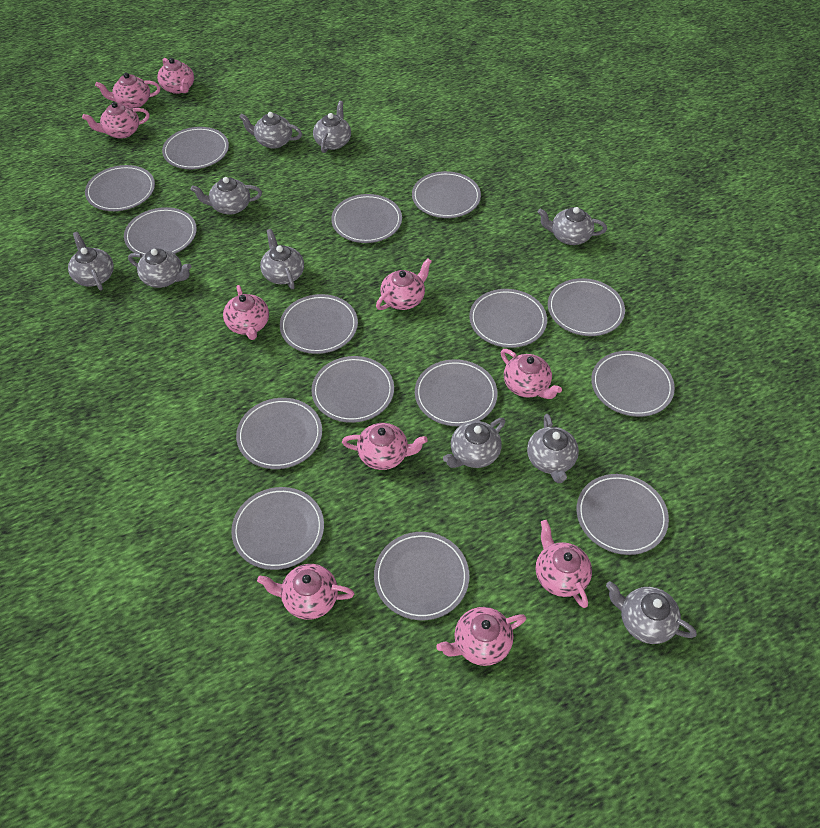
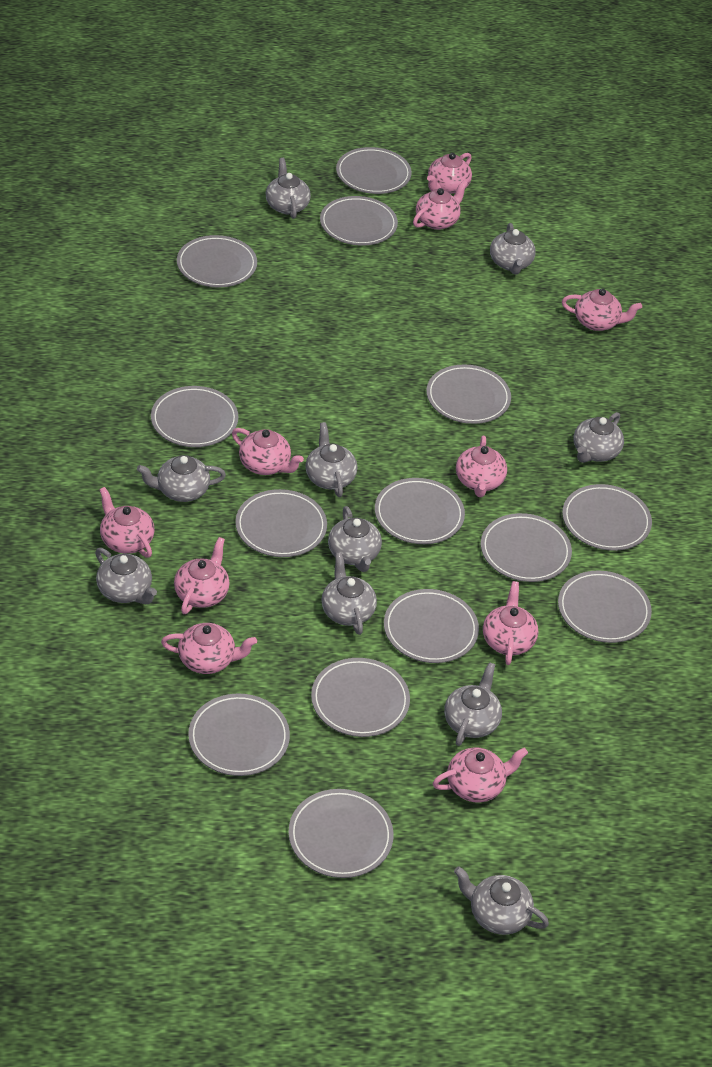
grey plate: [85,165,155,211] [124,207,197,256] [162,127,229,169] [231,487,324,570] [236,398,322,469] [280,294,358,354] [311,356,394,423] [331,194,402,243] [374,532,469,620] [412,171,481,218] [415,359,498,426] [469,289,547,348] [548,278,625,336] [577,474,669,555] [591,351,675,417] = 15 -> [151,386,238,447] [177,235,257,287] [188,694,290,776] [235,489,327,557] [288,789,394,878] [311,658,410,737] [320,196,398,245] [336,147,412,194] [375,478,465,544] [384,589,479,663] [426,364,511,424] [481,513,572,582] [558,570,652,643] [562,484,652,551] = 14

